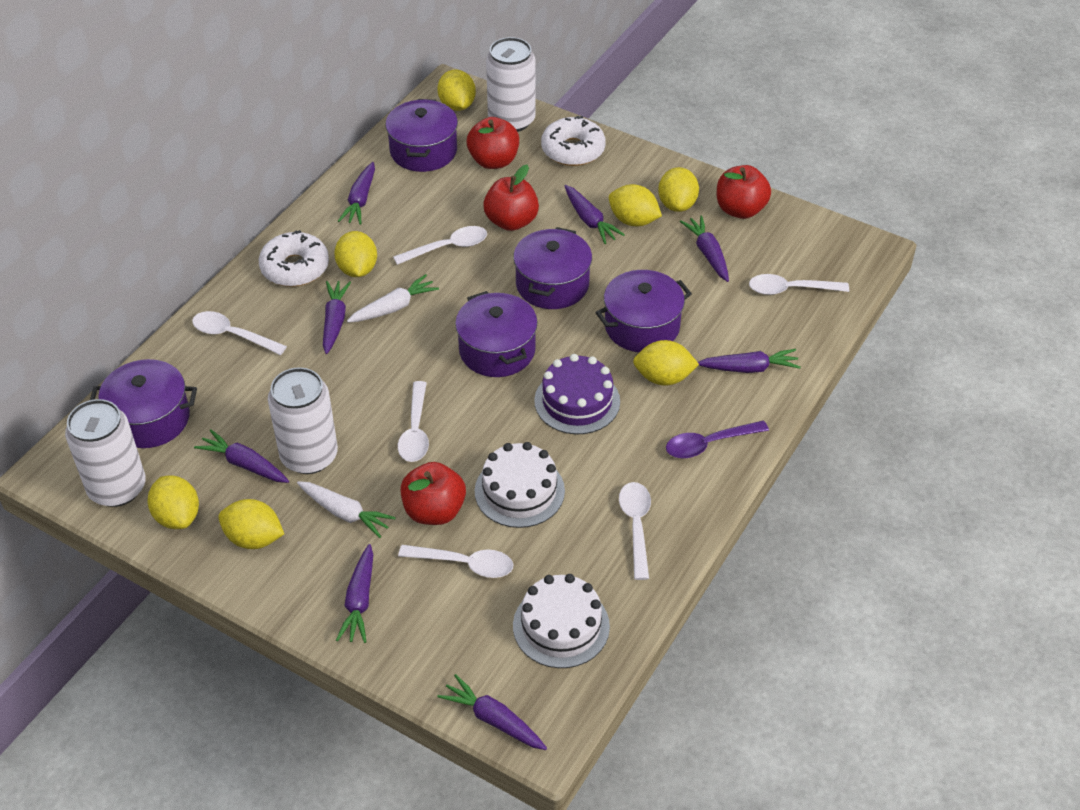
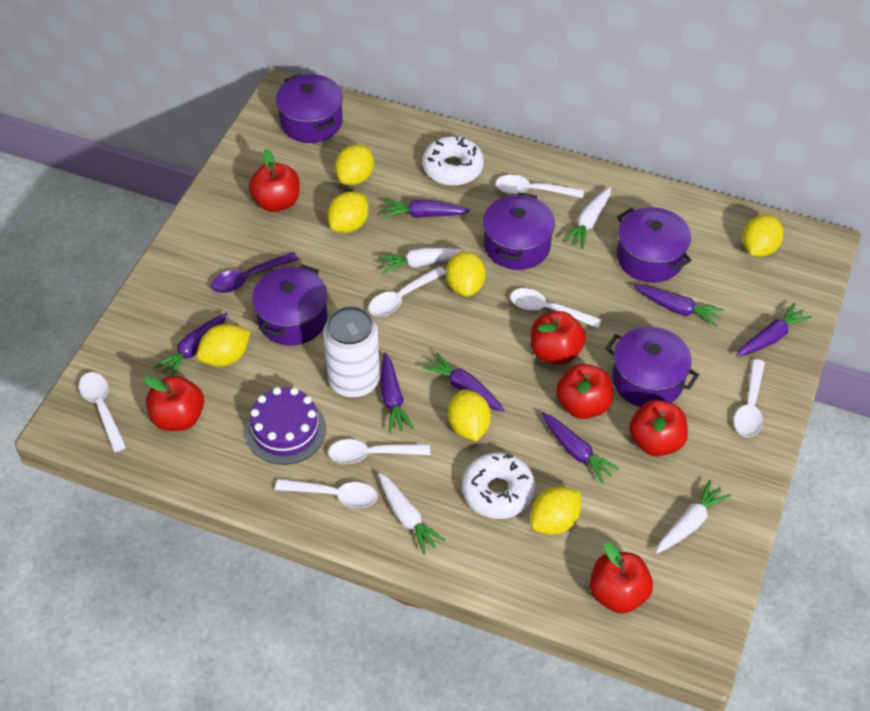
purple carrot: [194,429,289,483] [323,281,351,354] [336,544,373,643] [338,162,375,225] [437,674,547,750] [565,185,625,244] [680,215,729,282] [698,349,801,373] = 8 -> [154,313,228,376] [381,352,414,433] [383,200,470,218] [422,352,504,412] [541,412,620,484] [634,285,724,326] [736,303,812,357] = 7
red apple: [400,462,466,525] [467,117,519,169] [483,165,539,231] [717,165,771,219] = 4 -> [144,376,204,431] [249,149,300,212] [531,311,586,365] [556,364,613,419] [590,542,653,614] [629,400,688,456] = 6
white cake: [475,442,565,528] [513,574,610,668] = 2 -> none = 0
white can: [65,399,146,507] [268,368,338,474] [486,37,536,132] = 3 -> [323,306,380,398] = 1
white carrot: [297,481,396,538] [347,274,439,323] = 2 -> [378,248,469,274] [378,473,446,554] [562,187,611,249] [656,480,731,554] = 4
white spoon: [192,311,287,355] [393,226,487,265] [398,381,429,462] [398,545,513,578] [619,482,651,580] [749,274,849,295] = 6 -> [79,372,126,452] [275,479,377,508] [328,439,430,464] [368,266,446,317] [495,175,584,198] [510,288,602,328] [734,359,765,437] = 7

